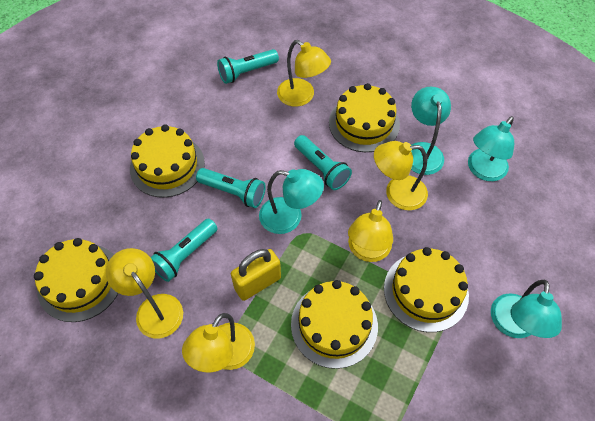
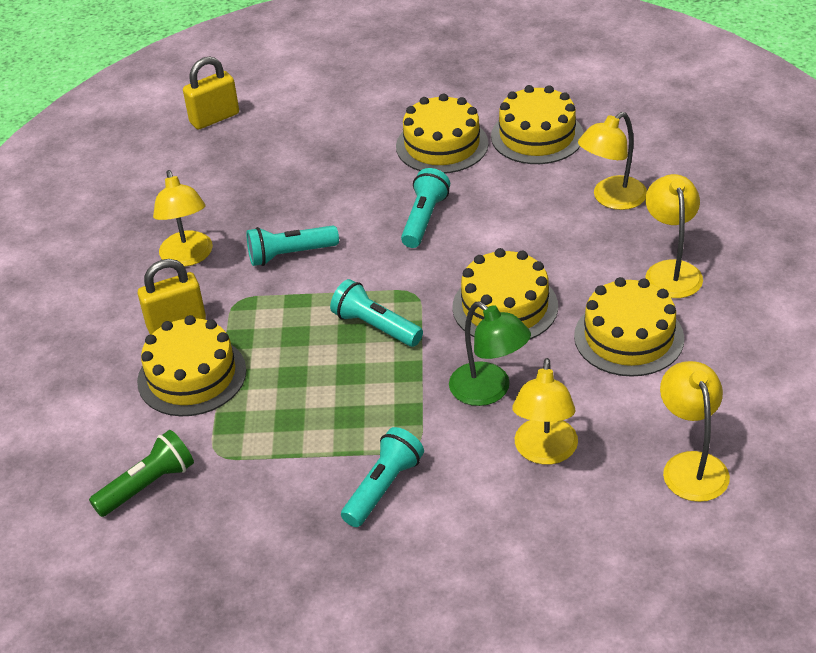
green flashlight: none = 0 -> [89,430,194,517] = 1
green lamp: none = 0 -> [449,302,531,406] = 1
turquoise lamp: [259,169,324,234] [411,87,451,175] [468,116,514,181] [491,280,562,338] = 4 -> none = 0
yellow padlock: [231,249,281,301] = 1 -> [138,259,206,335] [183,56,239,130] = 2

